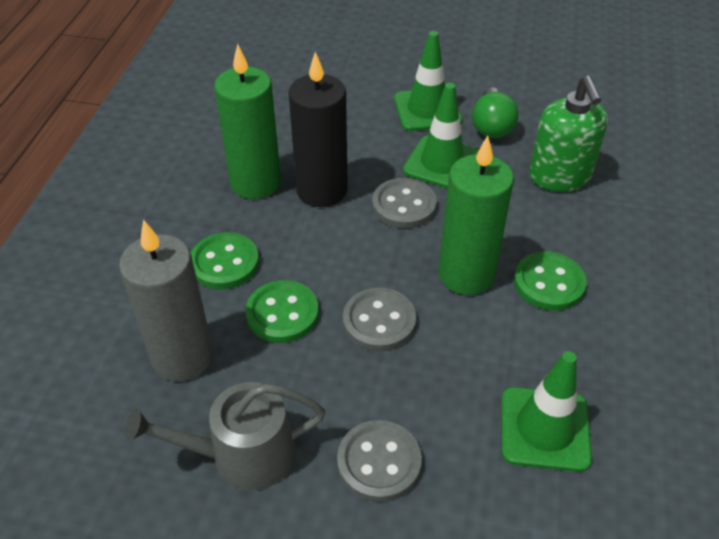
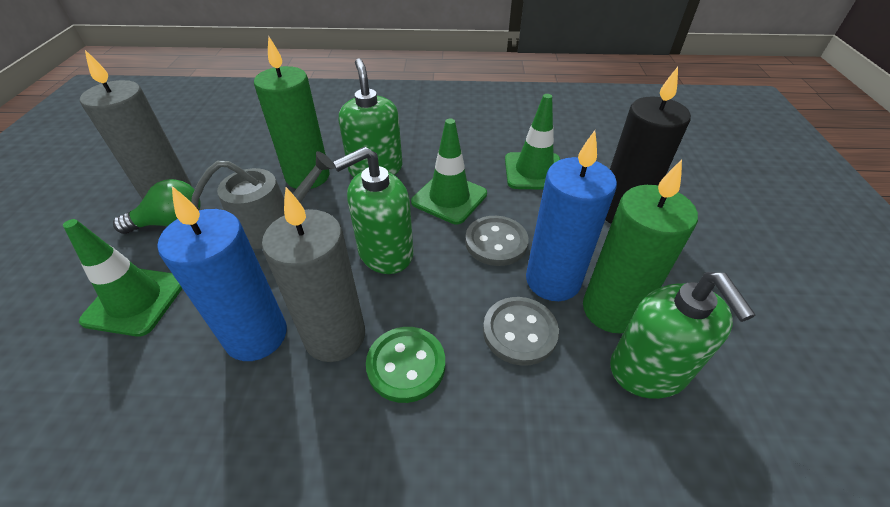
blue candle: none = 0 -> [157,186,287,361] [526,130,617,301] = 2
green button: [191,232,259,289] [245,280,319,343] [514,251,587,311] = 3 -> [366,327,445,403] = 1
green soap dispenser: [529,76,608,192] = 1 -> [333,146,414,274] [339,58,403,177] [610,272,756,399] = 3
grey button: [337,420,422,502] [343,287,416,351] [372,178,437,228] = 3 -> [465,216,529,266] [483,297,559,366] = 2
grey candle: [119,220,213,381] = 1 -> [80,50,192,200] [262,187,365,362] = 2

